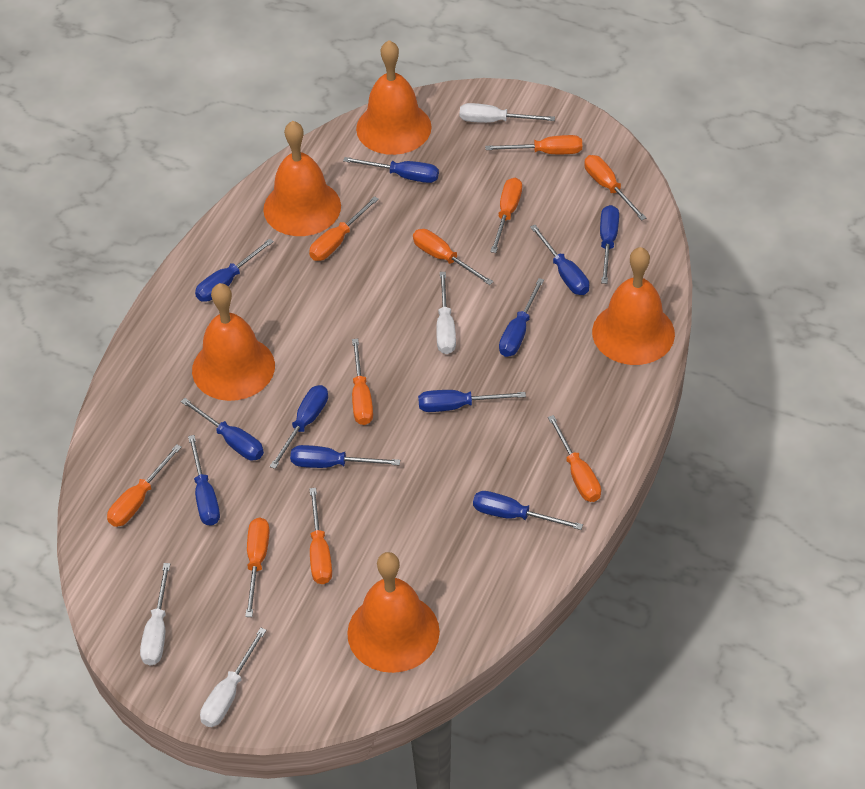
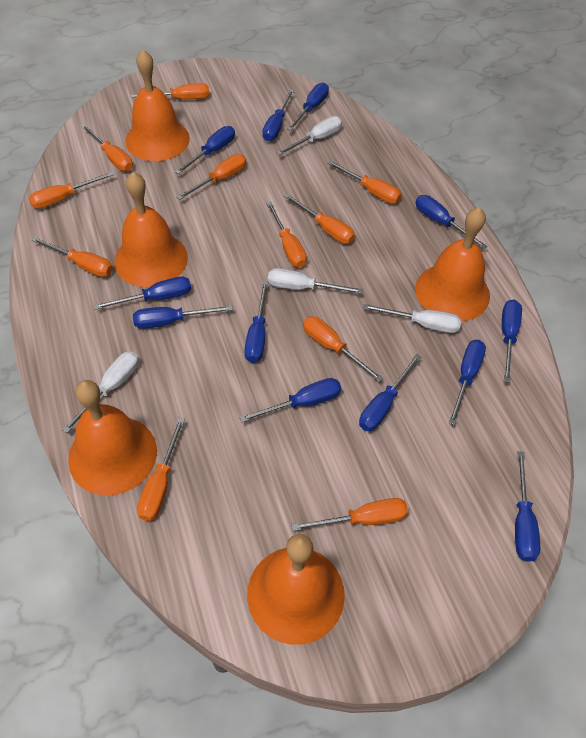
blue screwdriver: [181,398,264,460] [188,435,220,526] [195,238,274,302] [270,385,328,469] [290,445,400,468] [343,157,439,183] [418,390,526,412] [473,491,583,530] [499,278,544,357] [530,225,589,295] [600,205,619,284] = 11 -> [94,276,191,310] [133,305,233,329] [175,126,235,174] [239,378,341,422] [244,281,268,363] [262,90,294,141] [287,83,329,131] [359,354,422,431] [415,195,487,249] [449,340,486,425] [502,300,522,383] [515,451,540,562] = 12
orange screwdriver: [107,444,182,527] [245,517,270,617] [309,196,379,261] [309,488,332,584] [352,339,373,425] [413,229,493,285] [485,135,582,154] [490,178,522,253] [548,415,601,502] [584,155,646,220] = 10 -> [29,171,115,209] [31,237,113,277] [81,124,133,171] [131,83,209,99] [137,418,185,521] [177,154,246,200] [266,202,307,267] [284,194,355,244] [291,498,408,531] [303,316,383,382] [327,161,401,203] = 11

